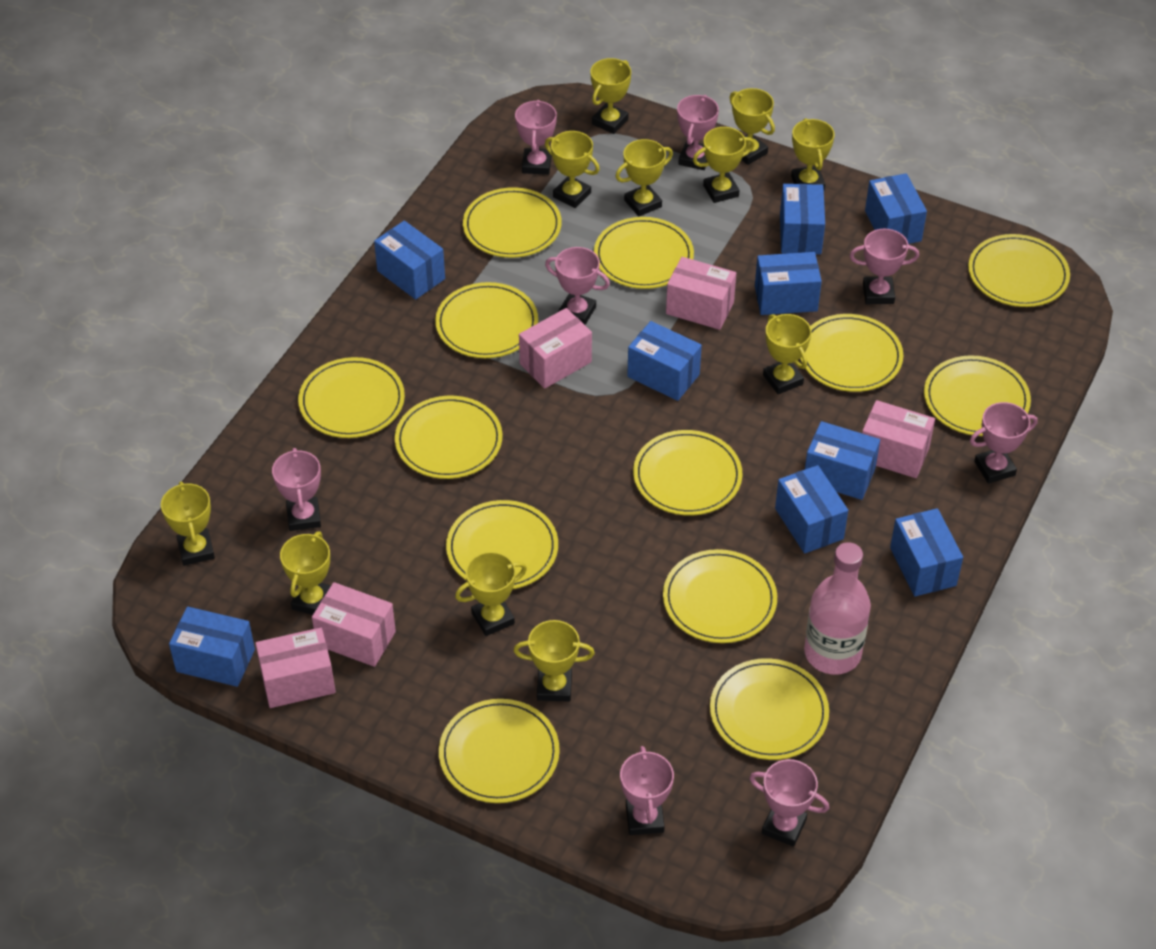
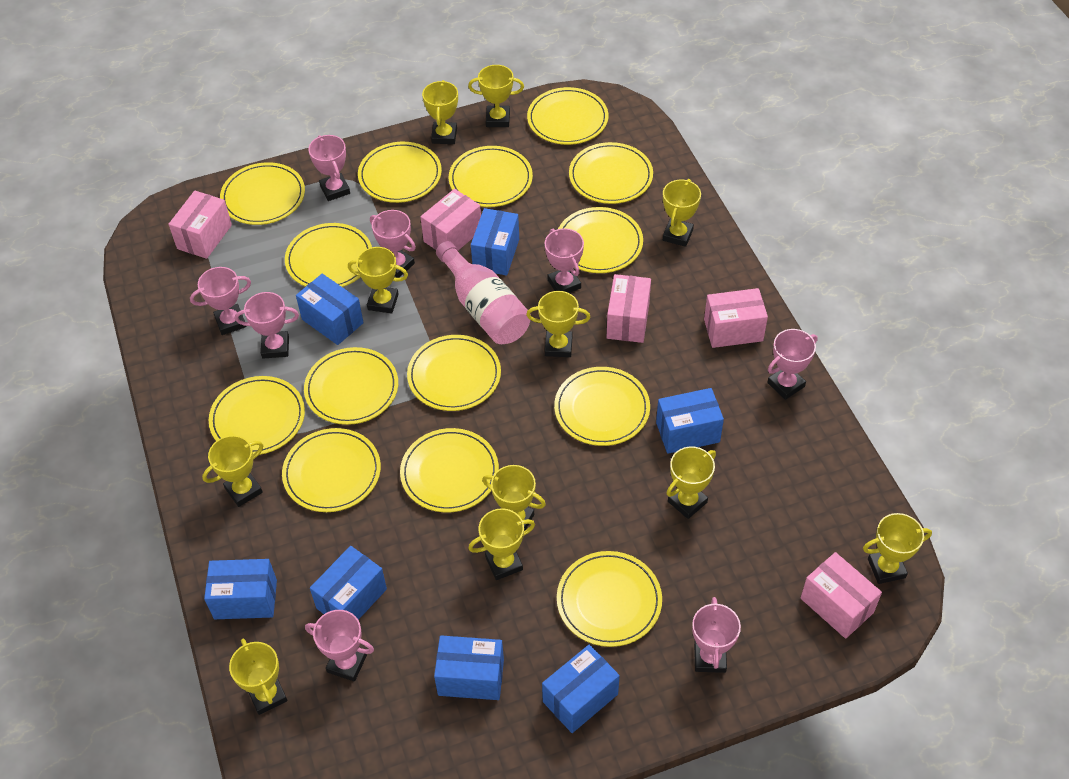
blue box: [169,607,255,687] [374,221,445,300] [627,321,702,401] [755,252,822,315] [775,465,848,554] [780,184,825,254] [805,421,880,500] [865,173,927,244] [890,508,963,596] = 9 -> [204,559,277,619] [296,274,363,345] [310,546,387,620] [434,635,504,700] [471,208,519,275] [542,644,620,733] [656,388,724,454] = 7
yellow plate: [298,357,405,438] [395,396,503,479] [435,282,538,358] [439,699,560,803] [446,500,558,590] [463,187,562,258] [594,217,694,289] [633,430,743,516] [663,549,777,643] [710,658,829,760] [800,314,903,392] [924,355,1031,436] [968,234,1070,307] = 13 -> [209,376,305,455] [220,162,305,225] [282,428,381,512] [285,223,372,287] [304,347,398,425] [358,142,442,203] [400,428,499,513] [407,335,501,411] [449,146,533,207] [527,87,608,145] [554,367,650,446] [557,551,662,647] [558,207,643,273] [569,142,653,204] = 14

